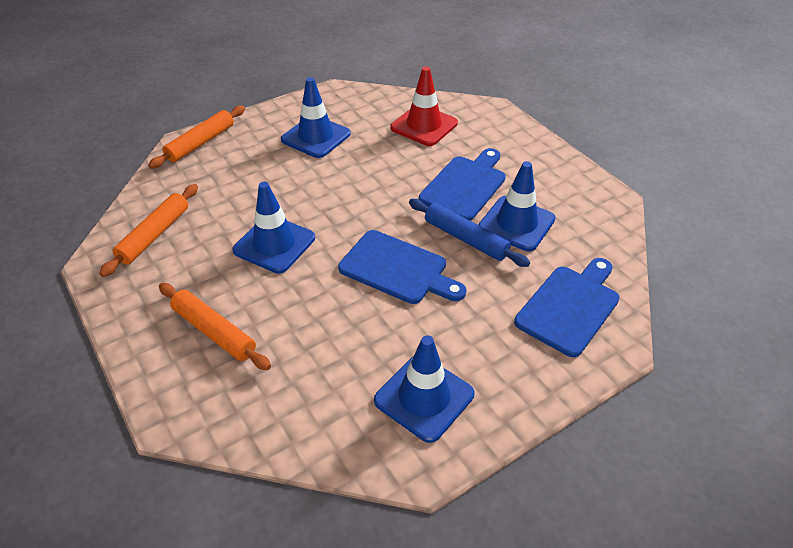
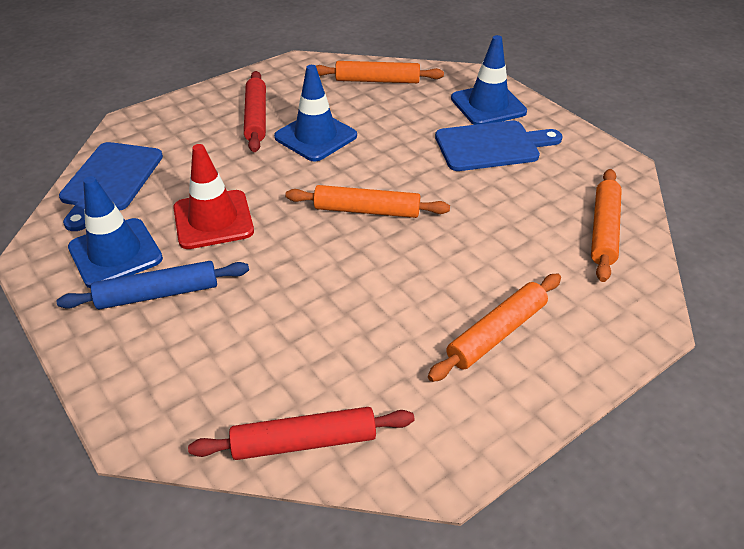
blue cutting board: [338,230,466,304] [419,148,506,221] [514,258,620,357] = 3 -> [59,142,163,231] [435,120,563,171] = 2
blue traffic cone: [232,182,315,274] [281,77,351,158] [374,335,475,443] [479,161,556,251] = 4 -> [68,176,163,288] [274,65,357,161] [451,35,527,125] = 3
orange rolling pin: [99,184,198,277] [148,106,245,169] [159,283,271,370] = 3 -> [285,185,450,218] [316,61,444,83] [428,274,561,382] [591,169,622,282] = 4
red rolling pin: none = 0 -> [188,407,415,460] [244,71,266,152] = 2

